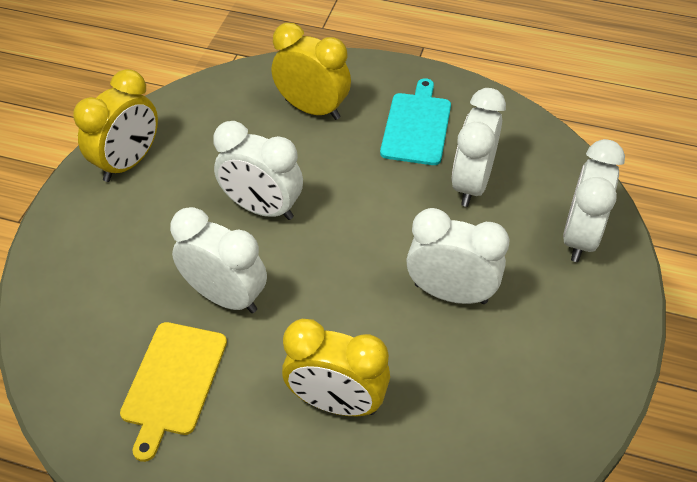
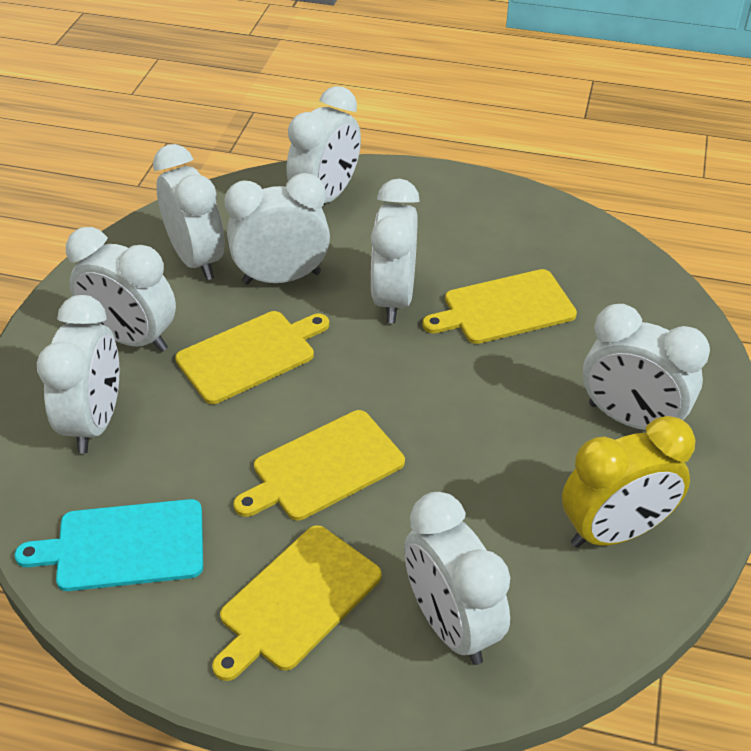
white clock: [170,207,267,313] [213,121,303,220] [406,208,509,304] [452,88,506,207] [563,139,625,262] = 5 -> [37,295,120,454] [66,227,176,352] [153,144,225,280] [224,173,330,284] [287,86,361,203] [371,179,420,323] [404,492,510,665] [583,304,710,430] = 8
yellow clock: [73,69,158,182] [272,23,351,120] [282,319,390,416] = 3 -> [562,416,695,548] = 1
yellow cutting board: [120,322,227,462] = 1 -> [175,311,329,404] [212,525,382,681] [233,410,405,521] [422,269,577,344] = 4

